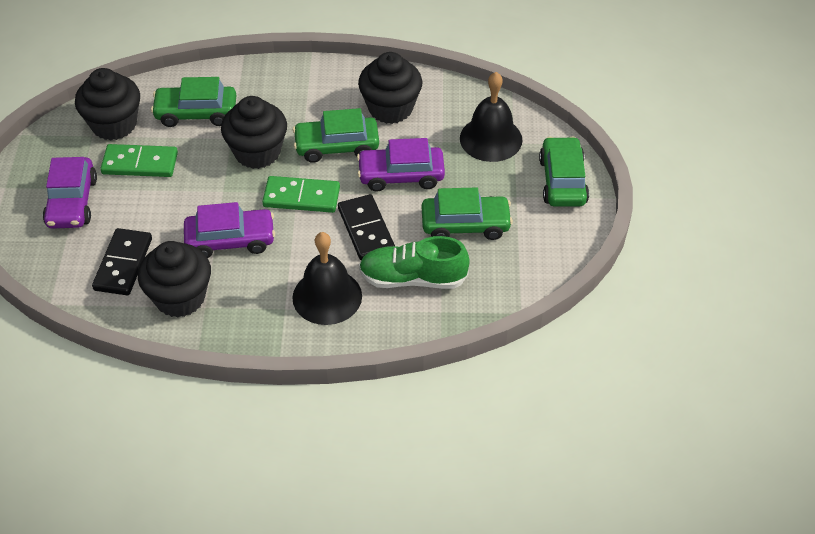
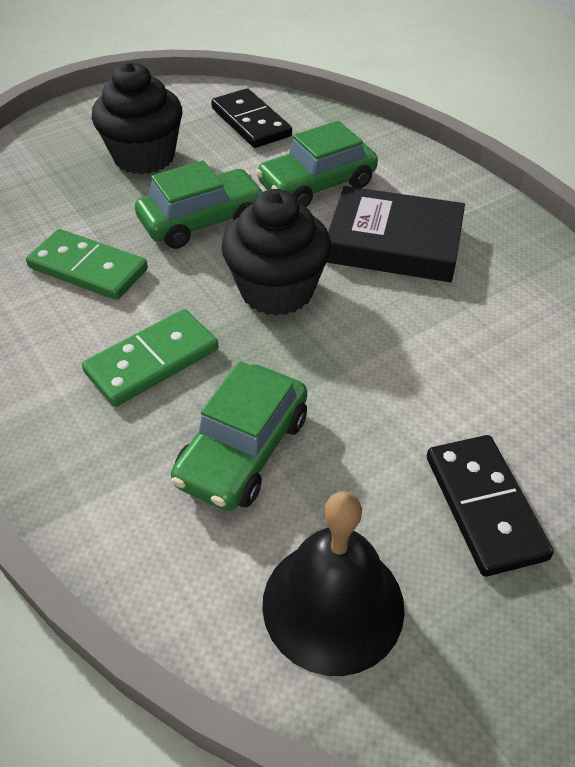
black bell: [292,232,362,325] [460,72,523,162] = 2 -> [262,491,405,676] = 1
black book: none = 0 -> [327,186,465,282] = 1
black cupcake: [75,68,140,141] [138,241,211,318] [221,96,287,169] [358,52,422,124] = 4 -> [92,62,183,174] [221,189,331,316] = 2
green car: [151,77,236,127] [293,108,379,163] [422,187,513,240] [539,136,589,207] = 4 -> [135,161,265,249] [171,361,307,511] [256,121,378,207] = 3
green shoe: [359,236,470,289] = 1 -> none = 0
purple car: [43,157,97,229] [184,202,275,258] [357,138,445,192] = 3 -> none = 0

